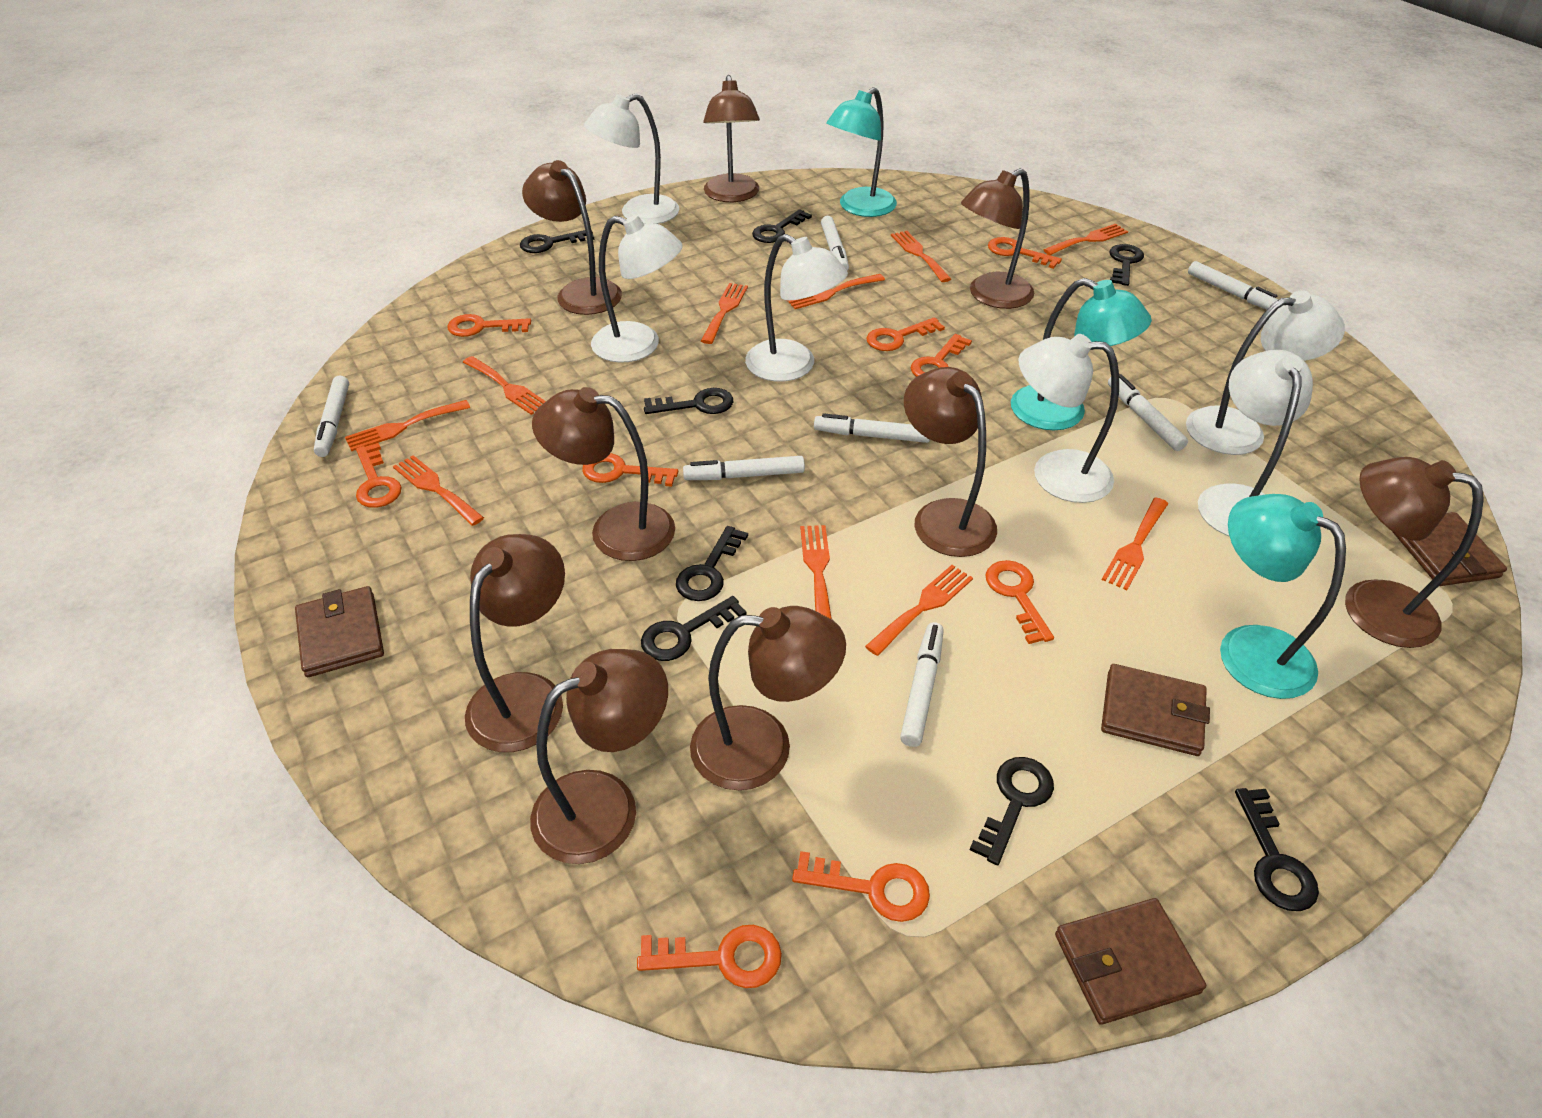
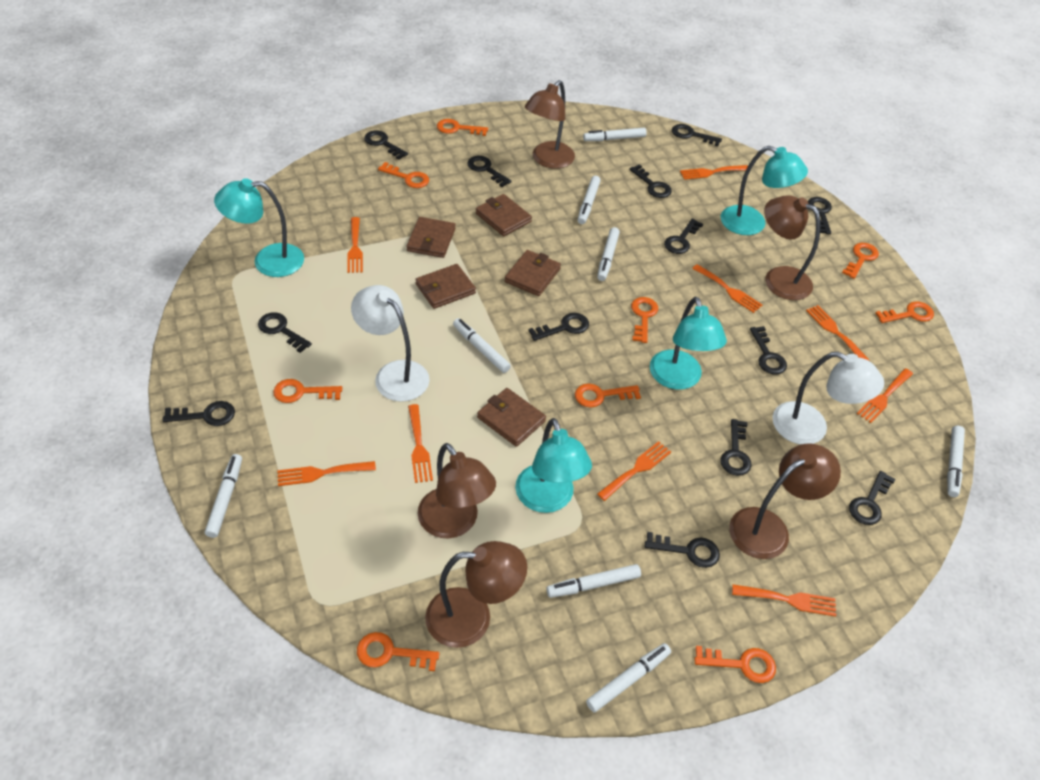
black key: [520,230,594,253] [641,596,746,661] [644,388,733,414] [676,526,748,601] [752,209,812,243] [970,757,1054,865] [1110,244,1144,286] [1235,788,1319,911] = 8 -> [162,401,235,426] [258,312,312,353] [364,130,408,160] [467,156,512,187] [528,313,589,341] [629,164,672,198] [645,532,720,568] [664,219,703,254] [672,124,722,146] [720,419,752,476] [750,326,787,375] [808,197,832,234] [849,471,895,525] = 13
brown lamp: [465,534,565,752] [522,160,622,315] [530,649,668,864] [532,387,675,561] [690,606,846,790] [703,75,760,202] [904,367,997,557] [961,168,1034,309] [1345,457,1484,648] = 9 -> [418,443,496,539] [425,541,527,648] [525,80,575,169] [729,443,841,559] [764,195,821,300] = 5
brown wallet: [295,586,384,677] [1055,898,1206,1025] [1101,664,1210,756] [1392,512,1507,586] = 4 -> [407,217,456,258] [415,264,476,309] [476,194,532,236] [477,388,546,447] [505,250,561,296] = 5
orange fork: [345,400,470,451] [393,455,484,526] [463,356,546,415] [701,283,748,344] [787,274,885,309] [800,525,832,619] [865,565,973,656] [891,231,951,282] [1044,224,1128,255] [1102,497,1168,590] = 10 -> [278,461,376,486] [347,217,363,273] [408,404,433,483] [597,441,671,501] [680,165,748,180] [692,264,762,313] [732,584,836,617] [806,305,870,361] [857,368,913,423] = 9
turquoise lamp: [826,87,897,217] [1011,278,1152,430] [1220,494,1346,699] = 3 -> [214,178,304,277] [515,418,592,513] [650,297,727,390] [721,146,808,235] = 4
white lamp: [584,94,679,224] [591,215,683,363] [745,234,848,382] [1019,334,1119,503] [1186,290,1345,455] [1198,350,1313,537] = 6 -> [351,285,430,402] [773,352,884,444] = 2
white marker: [314,376,349,457] [683,456,805,480] [814,413,930,443] [821,216,849,270] [900,622,944,747] [1108,374,1188,451] [1188,261,1278,309] = 7 -> [205,454,242,538] [453,318,511,373] [546,564,641,598] [578,176,601,224] [583,128,647,141] [586,643,671,713] [597,227,620,281] [947,426,965,497] = 8

